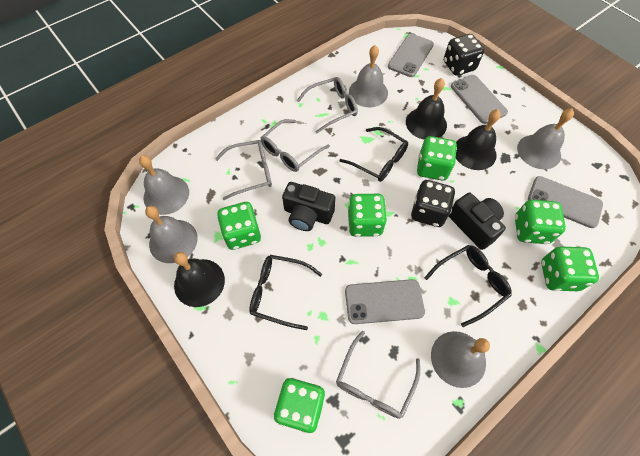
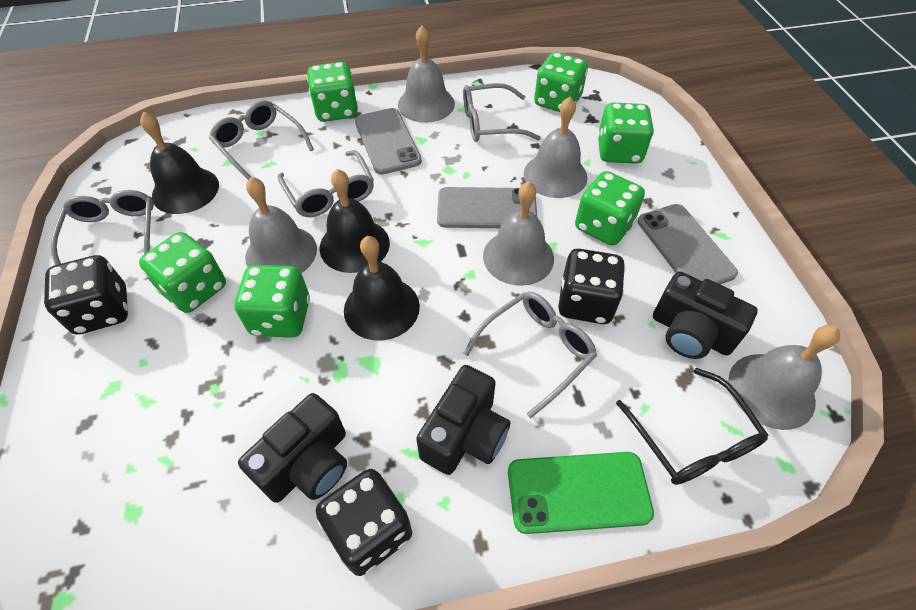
black camera: [282,182,335,231] [449,193,506,250] = 2 -> [238,393,347,503] [416,365,510,475] [653,271,758,359] = 3
black dice: [411,180,455,227] [444,34,484,76] = 2 -> [44,255,128,335] [316,469,412,576] [558,249,625,324] = 3
black glasses: [249,255,322,330] [339,127,408,182] [424,245,512,327] = 3 -> [616,368,769,485] = 1
green phone: none = 0 -> [508,452,654,534] = 1
grey glasses: [215,140,272,200] [261,119,330,172] [297,77,358,134] [336,331,420,419] = 4 -> [51,190,154,265] [209,100,314,180] [277,150,374,217] [463,83,541,142] [463,292,597,418] = 5
grey phone: [345,279,425,324] [388,34,434,77] [451,75,508,124] [528,176,603,228] = 4 -> [355,108,422,175] [437,187,537,228] [638,204,738,284] = 3

